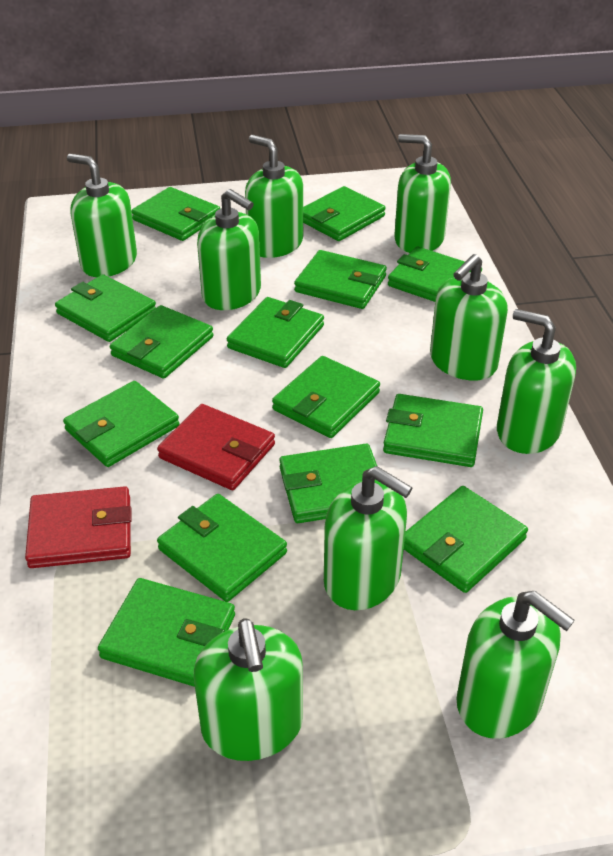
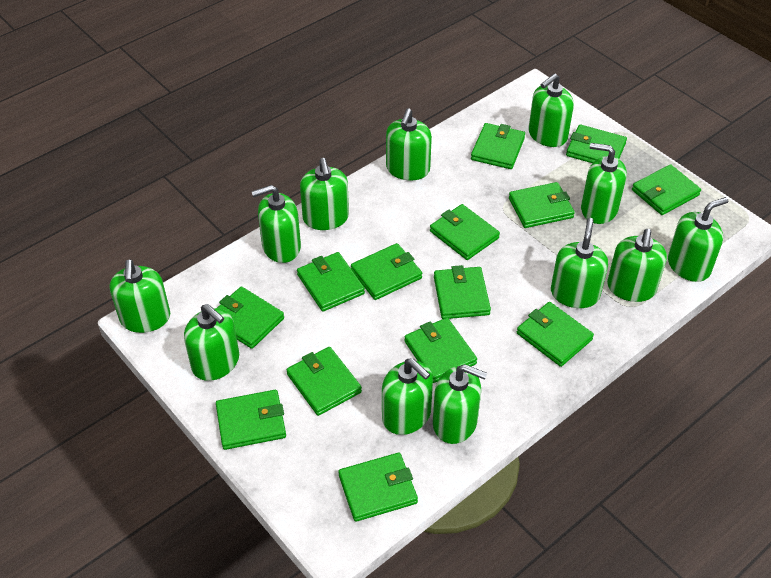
green soap dispenser: [67,154,137,277] [194,618,303,761] [197,189,261,310] [245,135,303,258] [324,466,412,610] [394,134,451,253] [430,254,508,381] [456,591,575,739] [497,309,576,454] = 9 -> [110,260,170,333] [184,304,239,381] [251,185,301,263] [300,158,349,230] [382,358,433,435] [386,108,432,180] [433,364,487,444] [528,73,574,147] [551,218,608,308] [581,143,627,224] [607,229,667,302] [668,197,728,282] = 12
red wallet: [25,486,132,568] [157,404,275,490] = 2 -> none = 0

